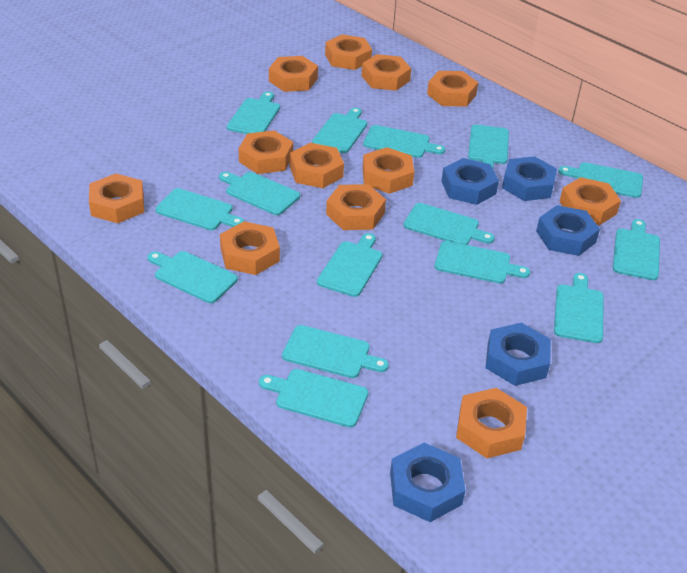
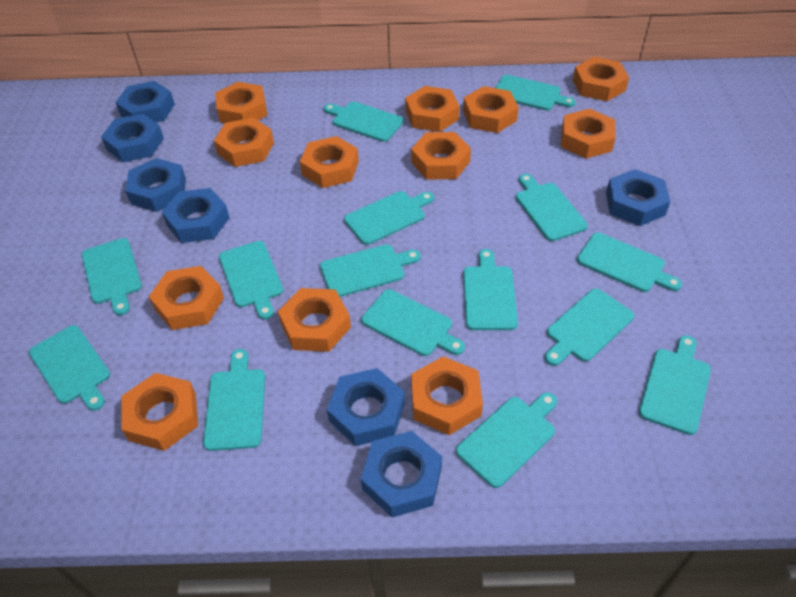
blue nut: [390,443,465,522] [441,158,499,205] [486,323,551,386] [502,156,557,201] [536,205,600,256] = 5 -> [101,114,164,162] [115,81,175,122] [125,158,186,212] [162,188,230,243] [327,368,405,446] [361,431,442,518] [606,169,670,226] = 7

